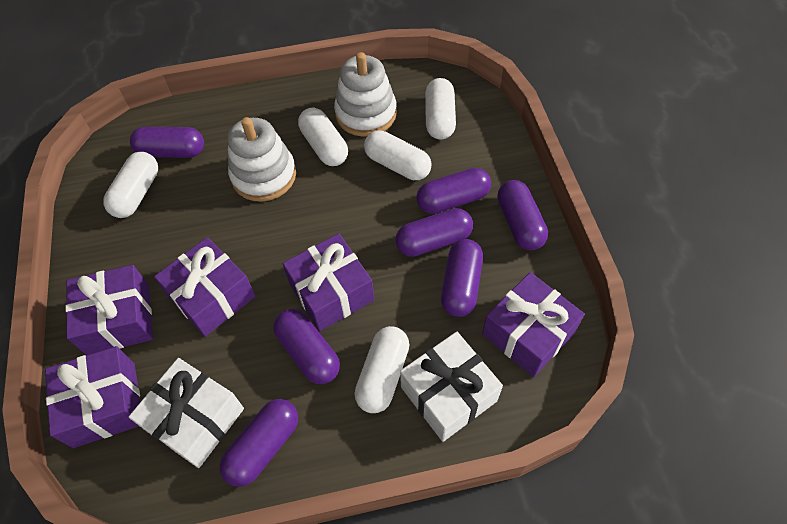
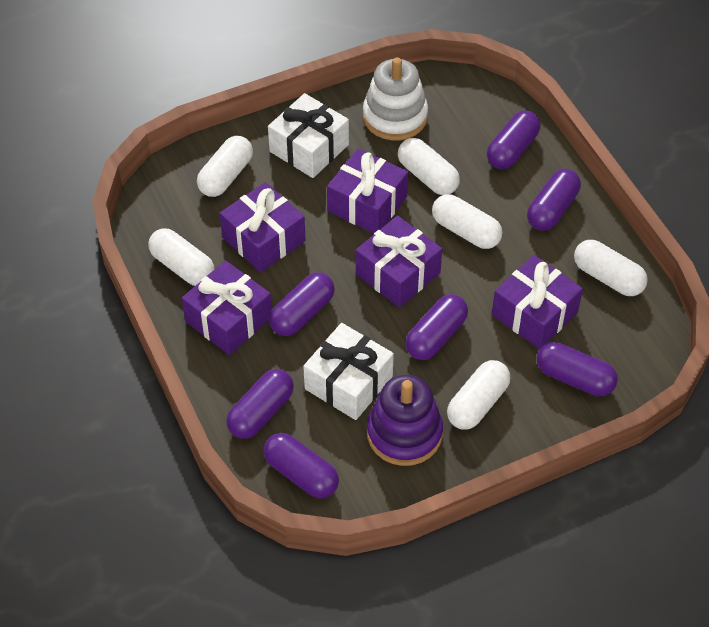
purple stacking toy: none = 0 -> [367,375,443,466] = 1
white capsule: [103,152,158,218] [298,108,348,166] [354,326,409,413] [364,130,432,180] [425,78,456,140] = 5 -> [149,228,215,286] [197,136,253,197] [398,138,460,195] [432,194,502,249] [447,360,510,430] [574,240,648,296] = 6
white stacking toy: [228,117,296,202] [334,52,397,137] = 2 -> [363,57,428,140] = 1

